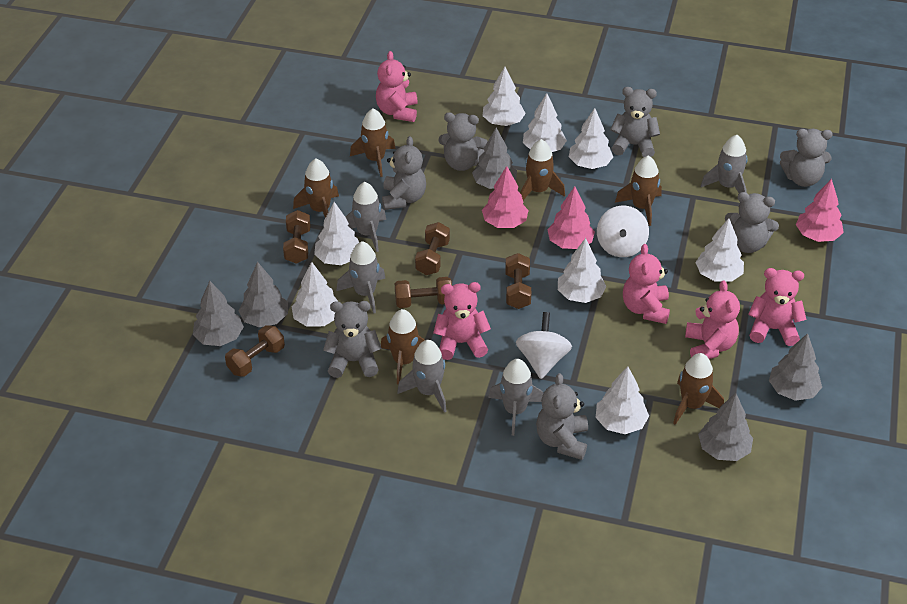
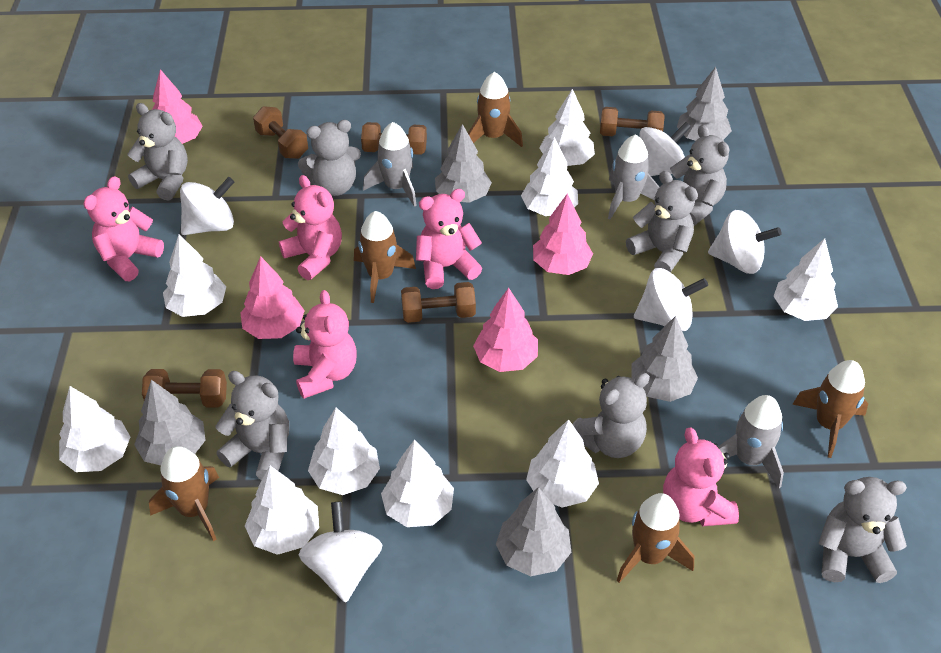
brown rocket: [293,159,339,218] [350,109,396,177] [381,309,425,385] [520,139,565,200] [615,156,662,226] [673,353,724,425] = 6 -> [149,446,219,541] [354,211,416,303] [468,72,523,147] [617,493,694,583] [792,360,868,458] = 5
grey rocket: [337,241,386,314] [346,182,386,252] [397,340,447,413] [488,359,543,436] [701,135,748,193] = 5 -> [363,122,417,207] [608,134,660,219] [718,395,784,488] = 3
pink tree: [482,166,529,228] [547,186,595,249] [796,179,844,242] = 3 -> [152,69,203,144] [240,256,305,339] [473,288,538,372] [533,193,593,275] = 4
white spinning top: [516,312,572,379] [597,206,649,257] = 2 -> [180,177,234,235] [299,501,382,603] [634,268,708,331] [639,122,691,176] [708,210,782,274] = 5
white tree: [292,262,339,327] [314,202,359,265] [483,67,526,126] [523,93,567,152] [558,238,607,303] [569,108,613,169] [596,366,649,434] [695,218,744,282] = 8 -> [59,386,130,472] [163,235,226,317] [245,466,319,555] [308,407,380,495] [381,440,454,527] [521,137,578,216] [526,419,599,508] [540,89,595,166] [773,238,838,321] = 9

